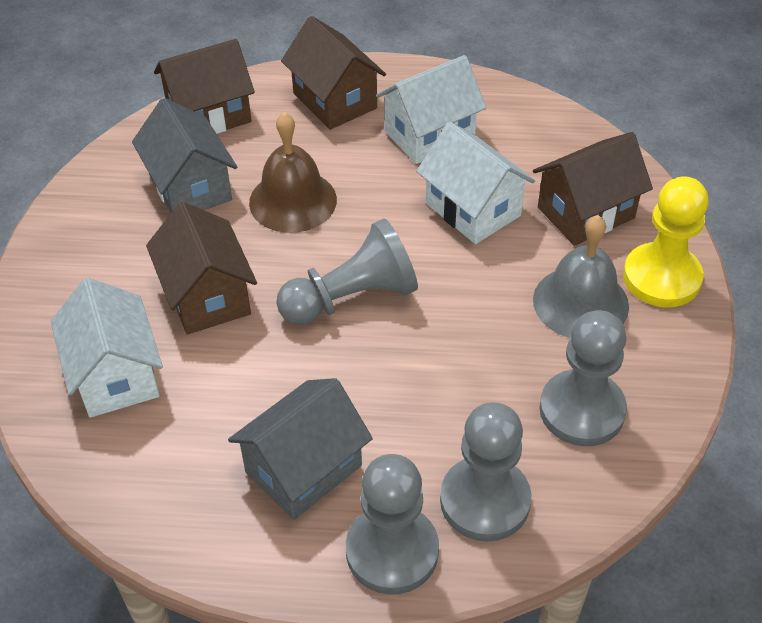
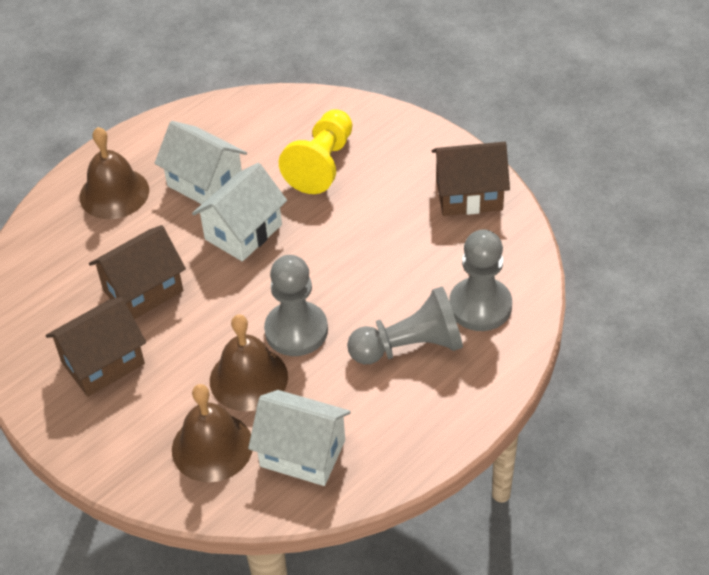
brown bell: [249,112,337,233] = 1 -> [80,127,149,219] [172,384,252,482] [210,314,288,411] = 3
brown house: [146,202,257,335] [154,39,255,134] [281,16,386,130] [533,132,653,246] = 4 -> [46,297,146,397] [89,225,186,320] [432,142,510,216] = 3
grey bell: [533,215,629,338] = 1 -> none = 0
grey house: [132,98,237,213] [228,378,373,520] = 2 -> none = 0
grey pawn: [276,218,418,325] [346,454,439,595] [440,402,532,541] [540,310,627,446] = 4 -> [264,255,328,356] [347,286,463,364] [449,229,512,331] = 3

